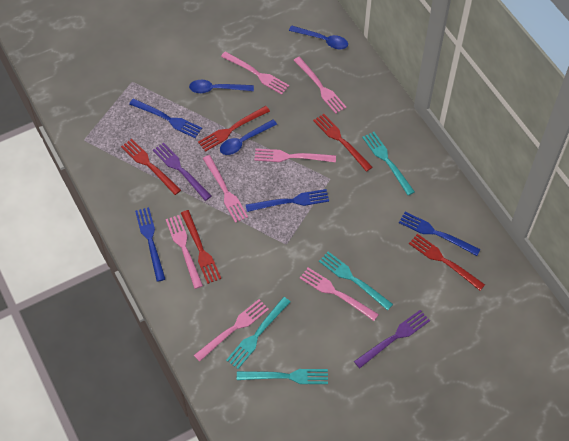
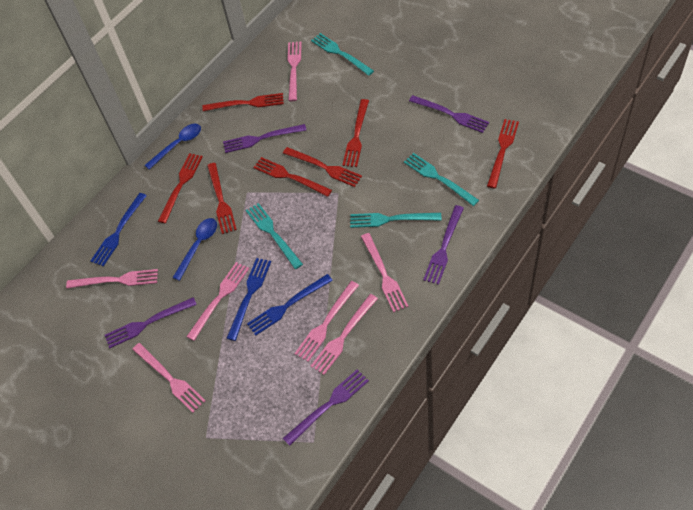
blue fork: [129,98,202,138] [135,207,165,282] [246,189,329,212] [399,212,481,256] = 4 -> [91,193,147,267] [226,258,271,341] [247,274,333,336] = 3
blue spoon: [189,80,254,93] [220,119,277,155] [289,25,348,49] = 3 -> [145,124,201,170] [172,218,217,281] = 2
purple fork: [153,143,211,201] [354,310,430,368] = 2 -> [105,297,197,348] [223,124,306,153] [283,369,369,446] [409,95,489,133] [423,205,464,285] = 5
red fork: [121,139,181,195] [181,210,221,284] [198,106,270,152] [313,114,372,172] [409,234,485,291] = 5 -> [158,153,203,224] [202,93,284,111] [207,163,237,234] [253,157,332,197] [283,147,362,187] [343,99,369,167] [487,119,519,188] = 7

